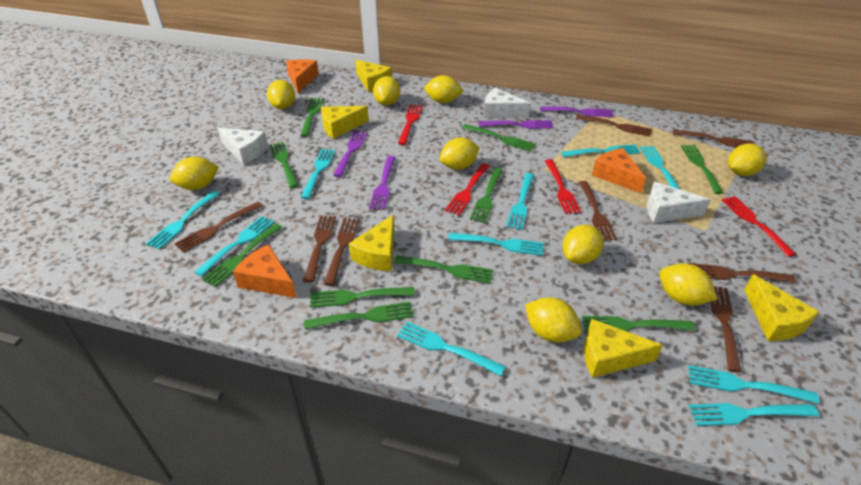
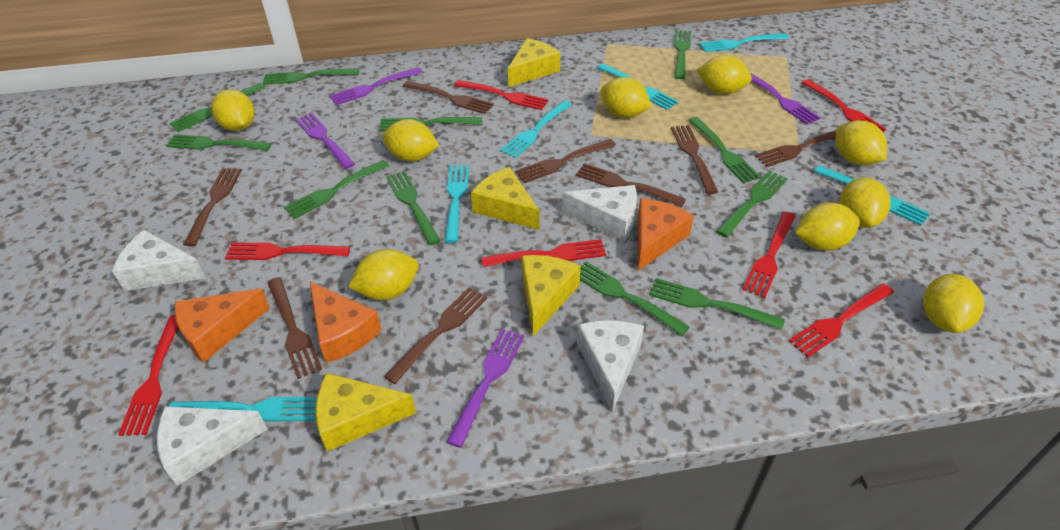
green fork: [202,223,282,287] [269,142,299,188] [300,98,324,137] [304,302,414,329] [310,287,415,308] [394,255,493,283] [462,124,535,151] [470,168,503,223] [582,316,696,332] [681,145,724,194] = 10 -> [166,134,271,151] [169,83,266,132] [263,68,359,85] [284,160,389,219] [379,117,482,131] [386,171,441,245] [580,261,690,336] [649,278,785,330] [674,30,691,79] [688,117,761,183] [716,170,788,237] = 11
red fork: [398,105,423,145] [445,163,490,215] [545,159,581,214] [722,196,796,257] = 4 -> [118,315,179,436] [225,242,350,260] [454,80,548,110] [481,239,606,267] [742,211,796,298] [789,284,894,357] [802,79,886,131] = 7
turquoise fork: [146,191,220,249] [195,216,274,277] [300,149,335,199] [397,322,506,376] [448,233,544,256] [506,173,534,230] [561,144,641,157] [640,146,681,190] [688,365,819,404] [689,403,819,426] = 10 -> [169,397,317,421] [445,165,469,243] [500,100,572,158] [597,63,679,110] [700,33,789,52] [814,165,930,225] = 6
white cheese: [218,128,268,165] [484,88,531,118] [647,182,711,223] = 3 -> [112,230,206,291] [157,406,267,486] [562,185,637,241] [577,320,644,412] = 4
yellow cheese: [321,106,369,139] [349,214,394,271] [355,60,392,92] [584,319,663,378] [744,274,819,341] = 5 -> [316,373,416,452] [471,167,540,230] [508,38,560,87] [522,255,581,336] = 4

